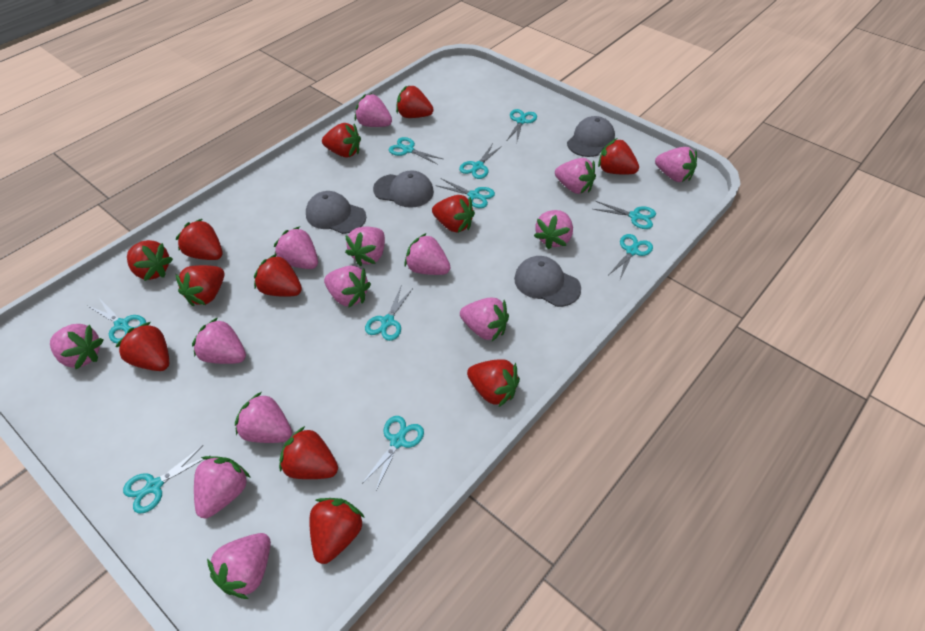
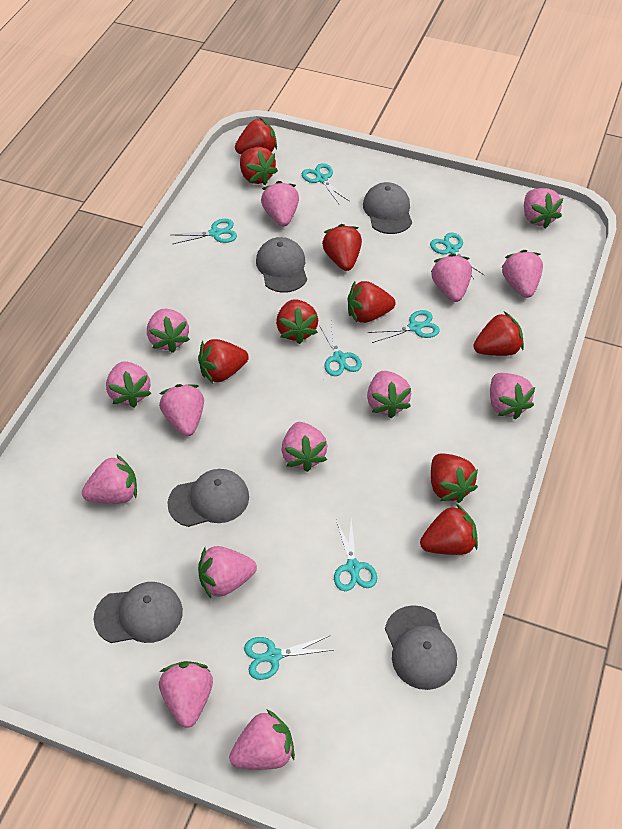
grey cap: [306,191,366,234] [373,170,434,208] [514,256,581,307] [567,116,615,157] = 4 -> [93,582,183,643] [167,469,249,527] [256,237,307,293] [363,182,412,234] [385,605,457,690] = 5
red strawberry: [116,322,169,371] [127,240,173,281] [176,219,223,260] [176,265,224,306] [254,254,302,297] [279,426,338,479] [309,498,365,564] [322,123,361,158] [396,85,434,118] [432,195,475,233] [467,359,520,408] [598,138,639,174] = 12 -> [198,339,249,383] [235,118,277,154] [240,147,278,185] [276,299,318,344] [322,224,362,271] [348,281,395,323] [420,504,478,555] [431,453,478,503] [473,312,524,356] = 9
turquoise scissors: [88,298,146,343] [123,445,204,513] [362,416,424,490] [365,287,413,341] [389,137,443,165] [435,178,495,208] [459,144,502,179] [507,109,537,141] [593,201,656,229] [609,234,653,280] = 10 -> [171,219,237,244] [244,635,333,680] [302,163,350,204] [319,321,362,376] [334,519,377,591] [367,310,440,343] [430,233,484,279] = 7

